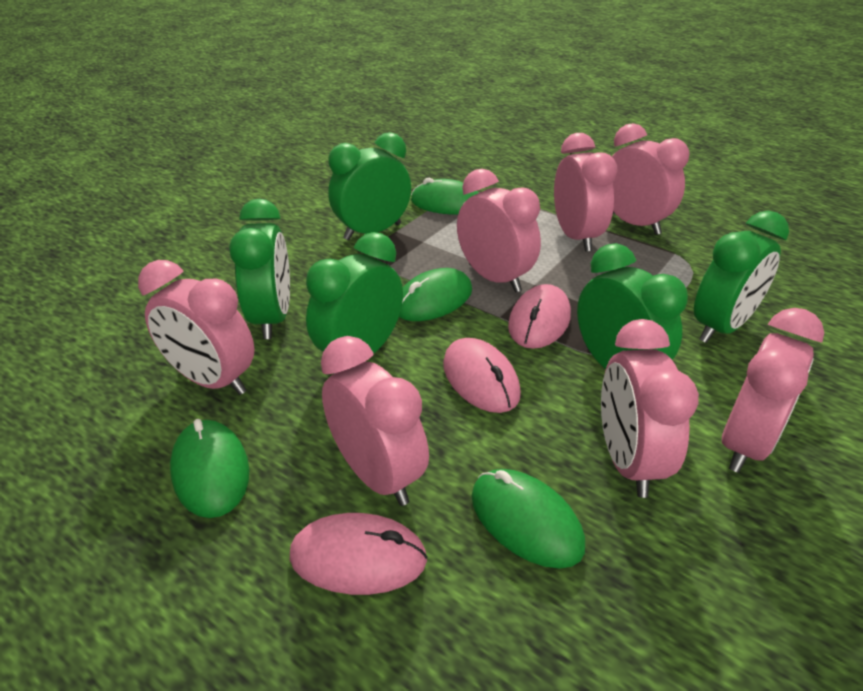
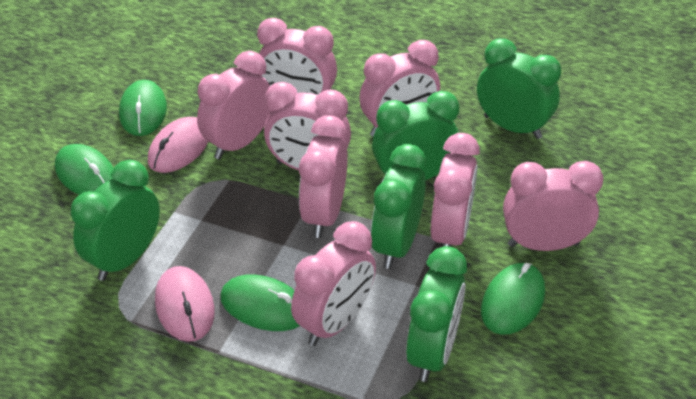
pink clock: [138,260,255,395] [321,336,429,506] [457,169,541,293] [554,133,618,252] [601,319,699,498] [612,123,690,235] [722,308,824,473] = 7 -> [197,51,270,159] [257,18,337,95] [264,82,351,170] [291,221,376,346] [299,115,348,238] [359,40,440,137] [430,133,480,247] [503,161,603,251] = 8
pink mouse: [290,513,428,595] [443,338,521,413] [508,284,571,349] = 3 -> [148,117,209,173] [155,266,215,342] = 2

